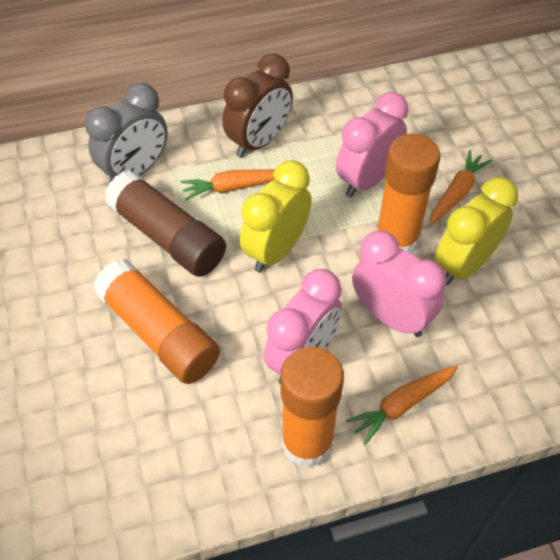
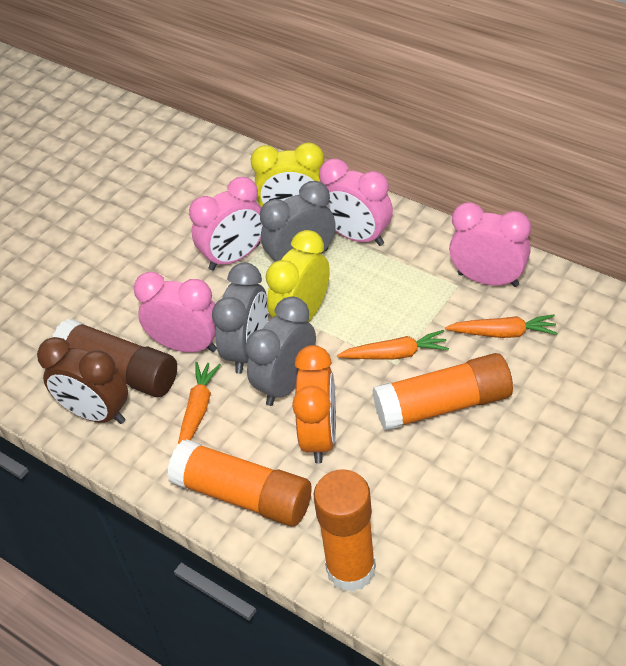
grey clock: [85,83,168,182] = 1 -> [212,263,268,374] [245,296,316,406] [260,181,336,262] = 3
orange clock: none = 0 -> [292,345,336,464] = 1
pink clock: [263,269,342,384] [336,92,408,198] [352,231,446,337] = 3 -> [134,272,217,353] [189,177,263,271] [319,159,393,246] [449,202,531,287] = 4

